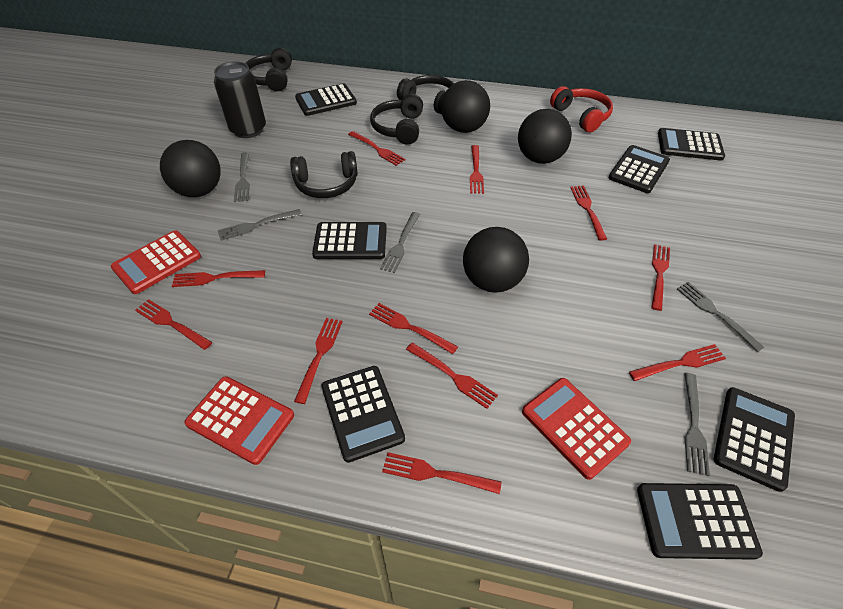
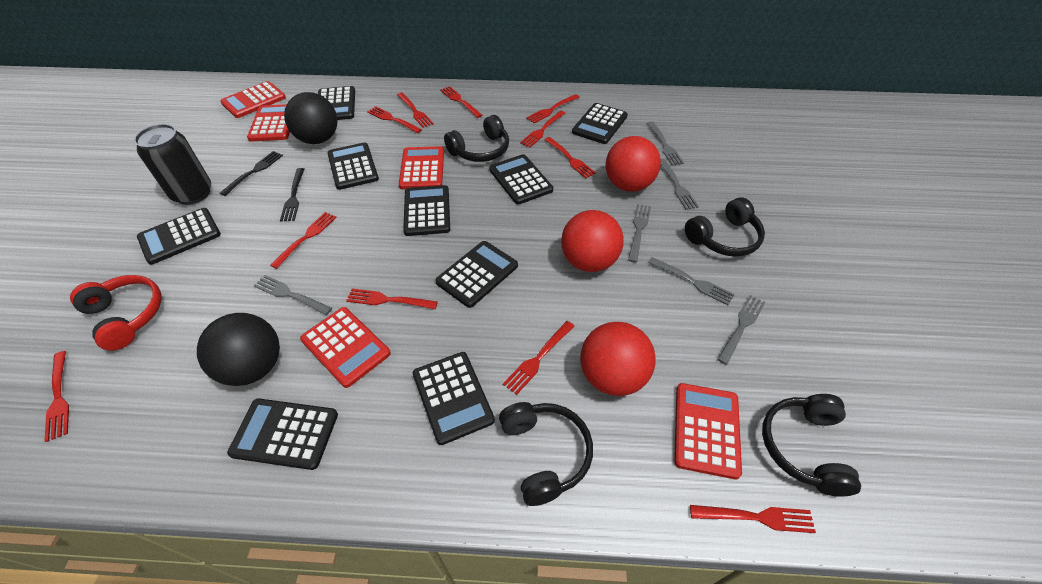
black ball: [160,140,221,197] [441,80,490,133] [463,227,529,293] [518,109,572,164] = 4 -> [197,313,280,386] [284,92,338,144] = 2
black calculator: [295,83,357,116] [312,222,387,259] [321,366,405,463] [609,145,670,193] [637,483,763,560] [658,128,725,161] [714,387,795,492] = 7 -> [137,208,221,265] [227,399,338,470] [318,86,355,120] [327,142,379,190] [403,185,450,236] [413,352,495,445] [435,241,518,308] [489,154,553,205] [572,103,628,144] = 9
black fork: none = 0 -> [220,151,283,196] [280,168,305,222] = 2
grey fork: [218,209,302,241] [234,152,250,202] [380,212,420,273] [677,282,764,352] [684,373,710,476] = 5 -> [254,275,332,315] [628,204,651,263] [647,121,684,166] [648,257,735,305] [661,159,699,210] [717,295,765,365] = 6
red ball: none = 0 -> [561,210,623,272] [580,322,656,396] [605,136,661,192] = 3
red calculator: [111,230,201,294] [184,376,294,465] [522,378,631,480] = 3 -> [220,81,286,118] [247,104,290,142] [300,307,391,388] [399,146,444,190] [674,383,742,479] = 5

